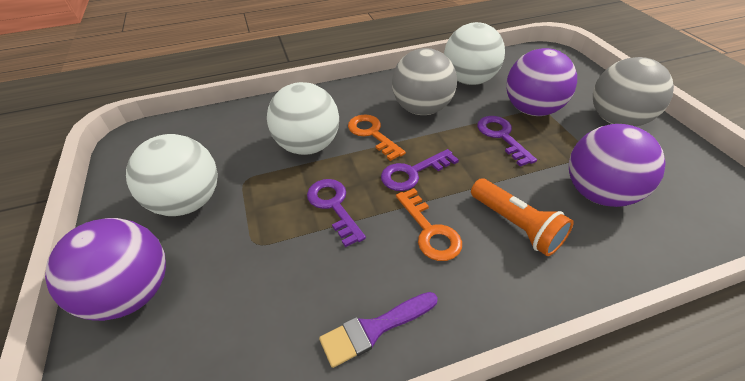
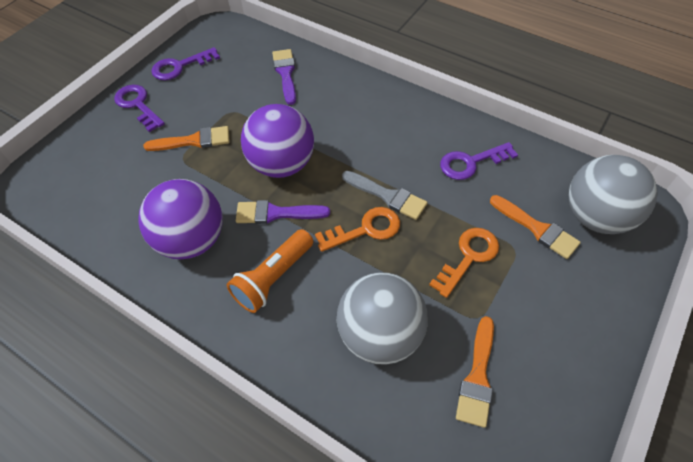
grey brush: none = 0 -> [342,171,427,220] = 1
orange brush: none = 0 -> [143,126,230,151] [456,316,494,428] [490,195,581,259] = 3
purple ball: [45,218,166,321] [506,48,577,116] [569,124,666,207] = 3 -> [139,179,223,259] [241,104,314,178] = 2
purple brush: [319,292,438,368] = 1 -> [236,200,330,224] [272,49,296,105] = 2
white ball: [126,134,218,216] [267,82,339,155] [444,22,505,85] = 3 -> none = 0

